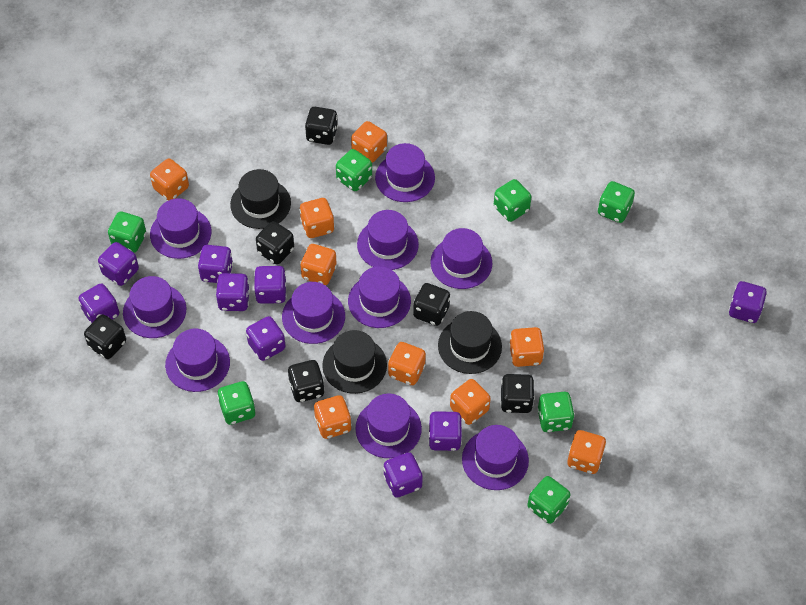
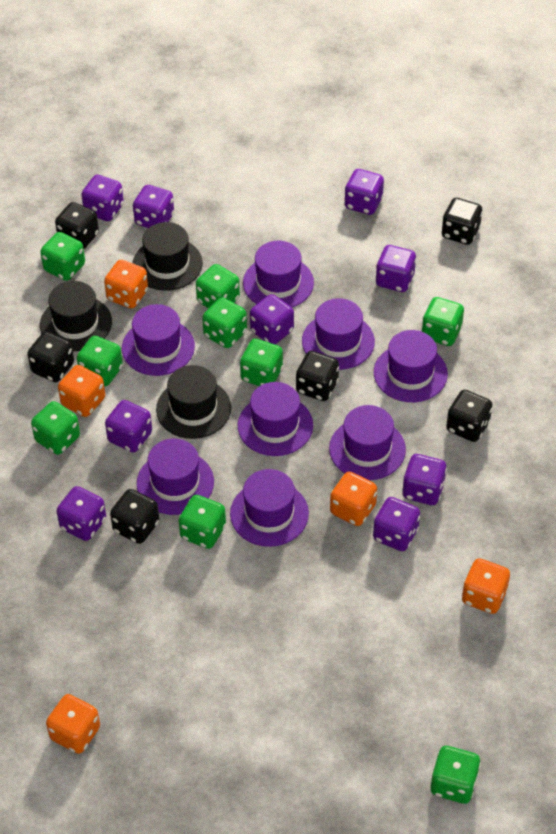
green dice: [108,212,146,253] [217,381,256,425] [336,149,372,191] [494,179,531,222] [527,476,570,524] [537,392,575,432] [598,181,635,223] = 7 -> [31,401,80,455] [40,232,85,281] [77,336,123,386] [179,495,226,549] [196,264,240,308] [202,297,247,348] [240,339,283,386] [421,297,464,346] [430,746,481,804] = 9
orange dice: [150,158,189,200] [299,198,335,238] [300,244,337,285] [314,395,352,439] [351,121,387,163] [388,342,426,385] [450,379,491,425] [509,327,544,367] [567,430,606,474] = 9 -> [46,694,100,754] [58,365,105,417] [104,260,148,308] [330,472,377,526] [462,558,510,614] = 5
purple hat: [123,276,186,338] [150,198,211,259] [165,329,230,392] [282,282,345,344] [348,266,411,328] [355,394,422,458] [357,210,419,270] [375,143,435,202] [430,228,492,289] [462,425,529,490] = 10 -> [122,304,195,376] [137,439,214,515] [230,469,309,547] [238,382,313,456] [243,241,314,307] [302,298,375,370] [329,405,406,480] [374,330,448,402] = 8

